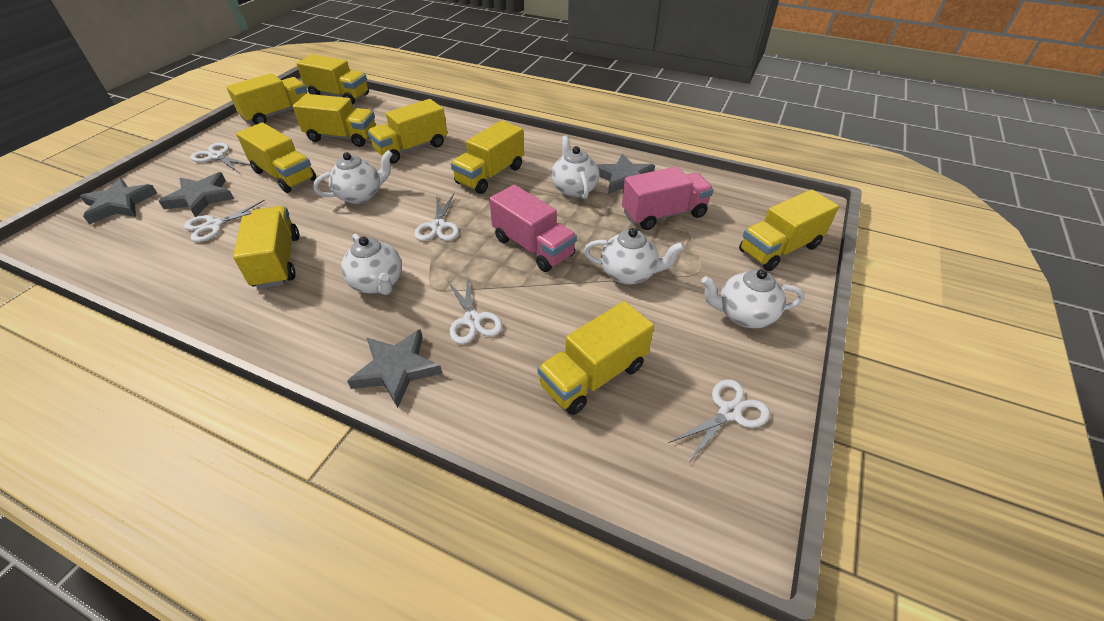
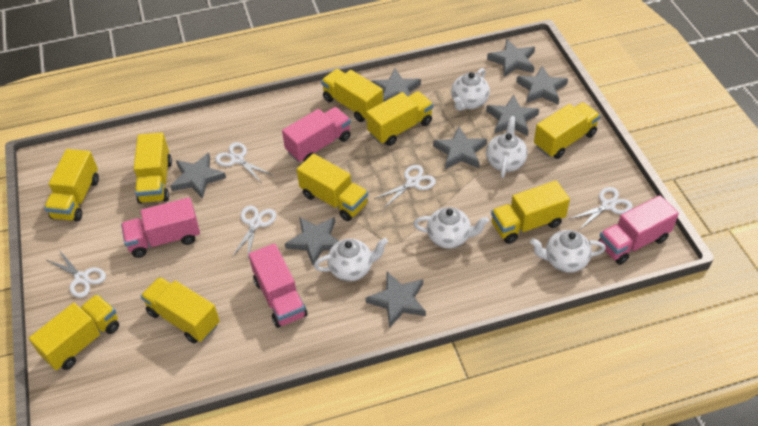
grey star: [80,178,157,225] [159,172,234,217] [347,329,442,408] [597,154,655,194] = 4 -> [170,153,226,199] [285,217,339,266] [366,272,426,328] [371,69,421,102] [433,126,487,169] [486,95,539,136] [487,39,535,77] [516,66,568,104] = 8
pink truck: [489,185,577,272] [622,167,714,230] = 2 -> [121,197,200,258] [249,243,307,328] [282,107,351,162] [599,195,679,265] = 4

